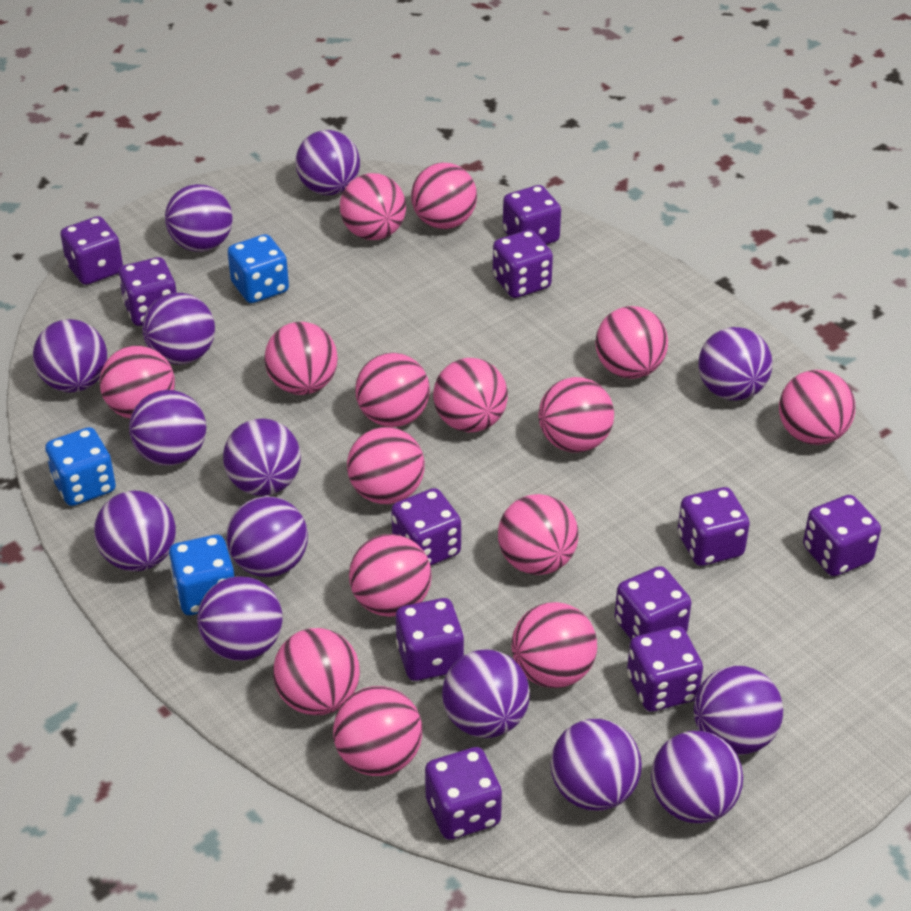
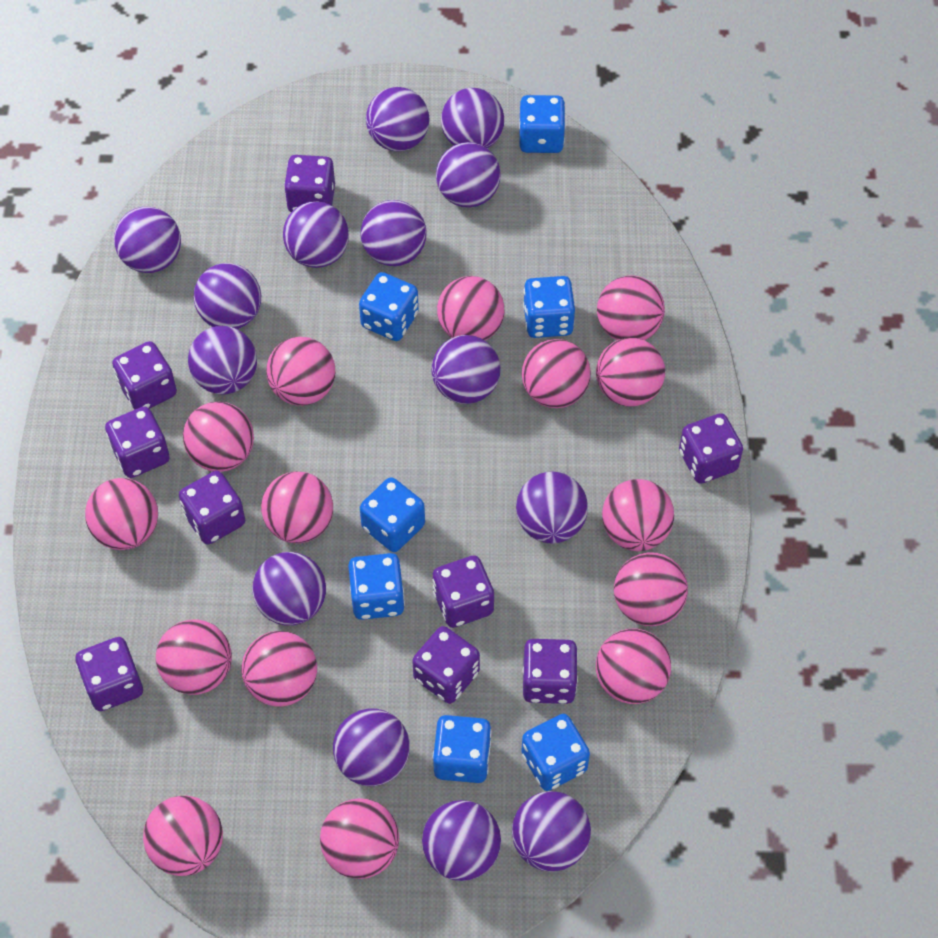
blue dice: [45,427,116,506] [169,535,235,615] [228,234,289,303] = 3 -> [348,553,405,620] [359,272,419,341] [360,477,425,552] [433,715,491,783] [519,95,566,153] [521,714,590,791] [523,276,575,338] = 7
purple dice: [60,216,123,285] [119,257,177,326] [391,488,461,566] [396,598,464,681] [425,747,502,840] [493,230,553,298] [503,185,561,245] [614,566,692,640] [627,626,703,712] [678,487,750,566] [803,495,881,576] = 11 -> [76,637,143,711] [105,407,170,478] [112,341,177,410] [179,471,245,545] [284,155,335,212] [412,626,480,704] [433,555,494,628] [523,639,578,704] [679,413,743,484] = 9

